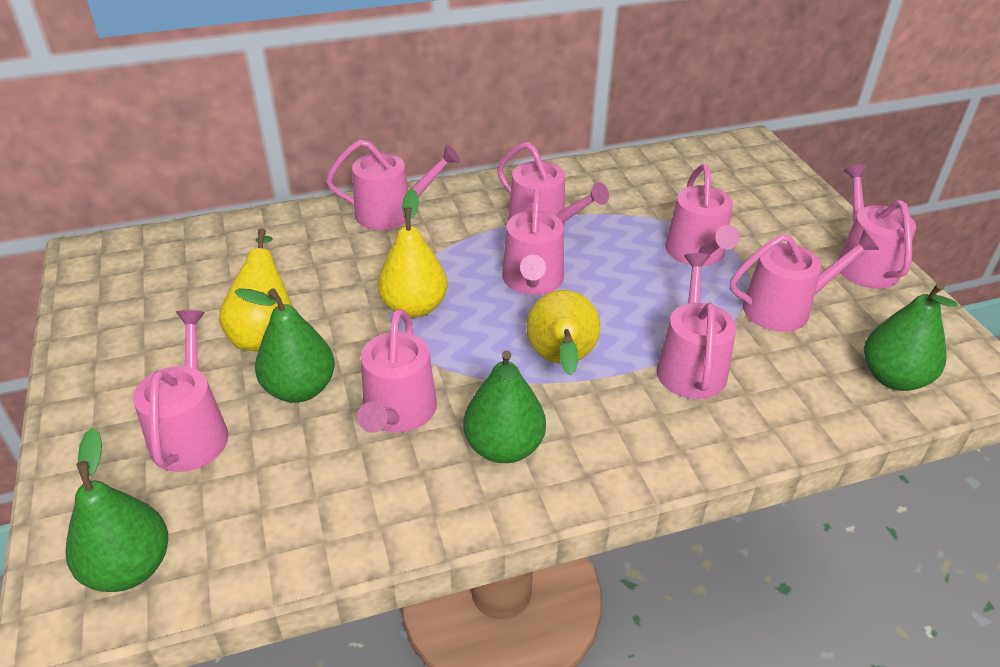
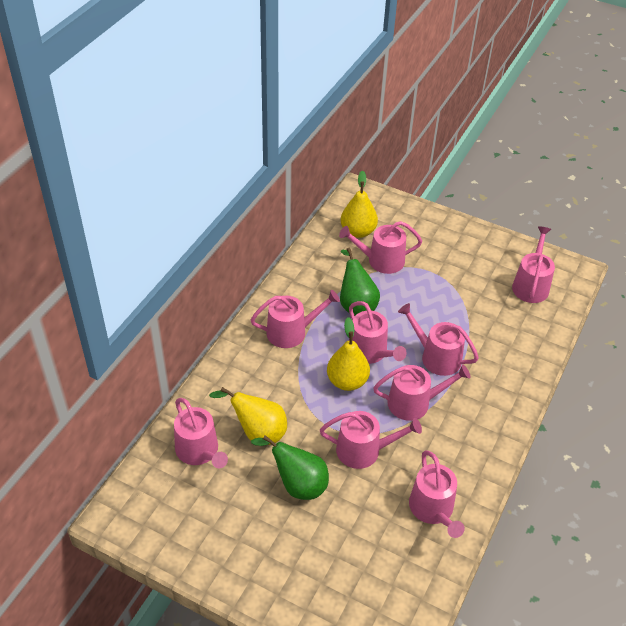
green pear: [66,428,168,592] [235,288,335,403] [463,350,546,463] [864,282,958,391] = 4 -> [251,435,329,500] [340,248,380,316] = 2

